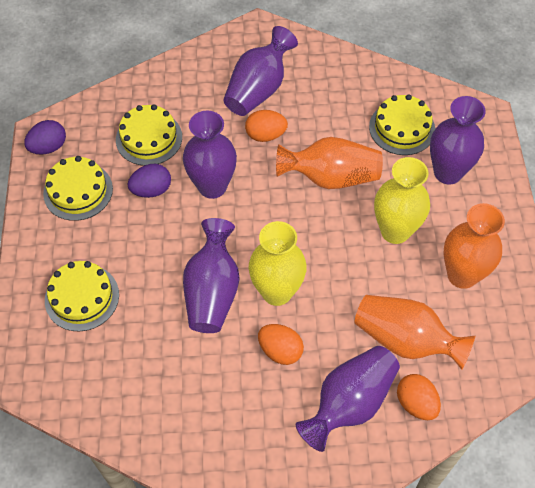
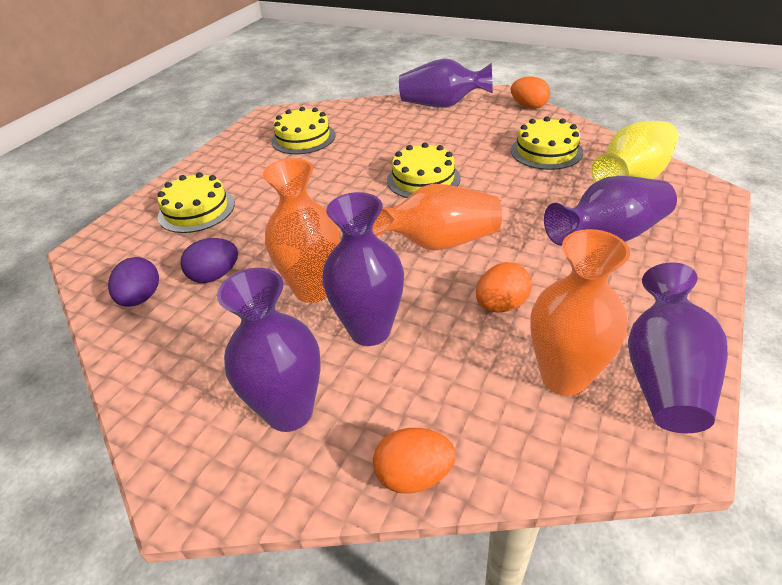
yellow vase: [249,221,307,306] [374,157,430,244] = 2 -> [591,121,678,182] = 1

